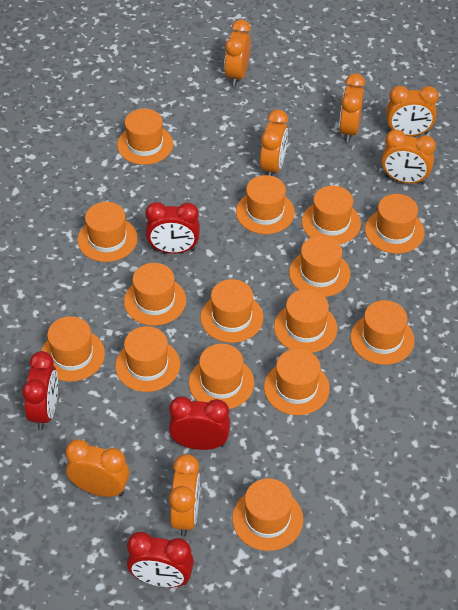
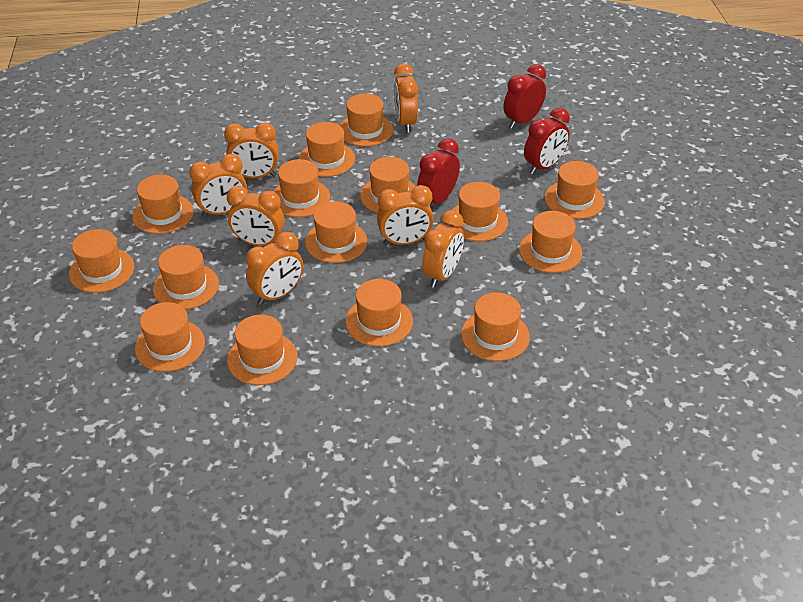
red clock: [22,351,58,430] [127,532,194,587] [145,202,200,254] [169,396,230,450] = 4 -> [417,138,460,207] [503,64,546,129] [524,108,570,174] = 3

